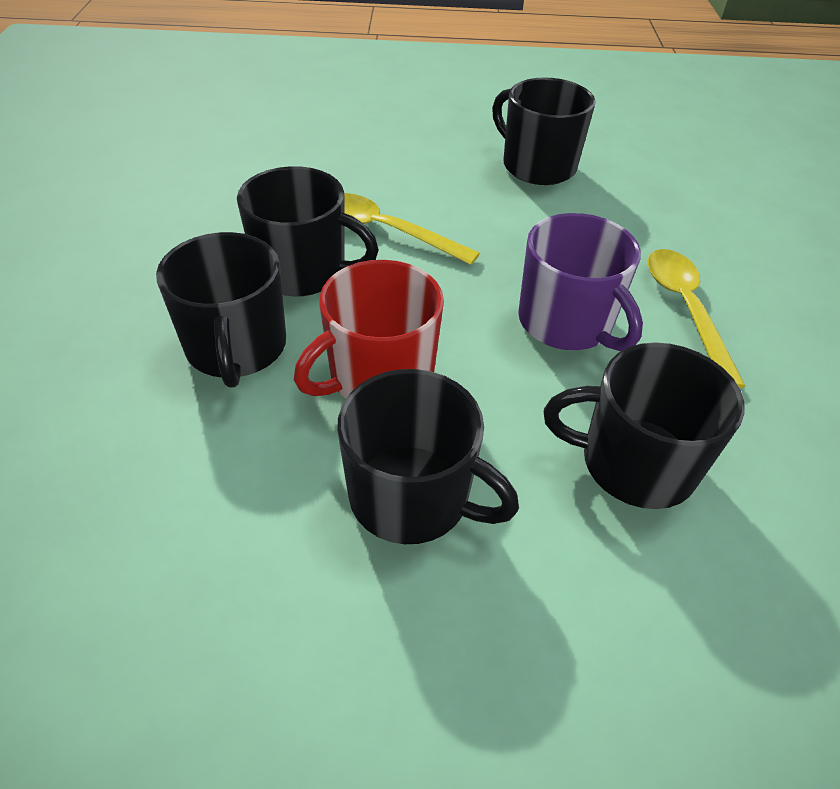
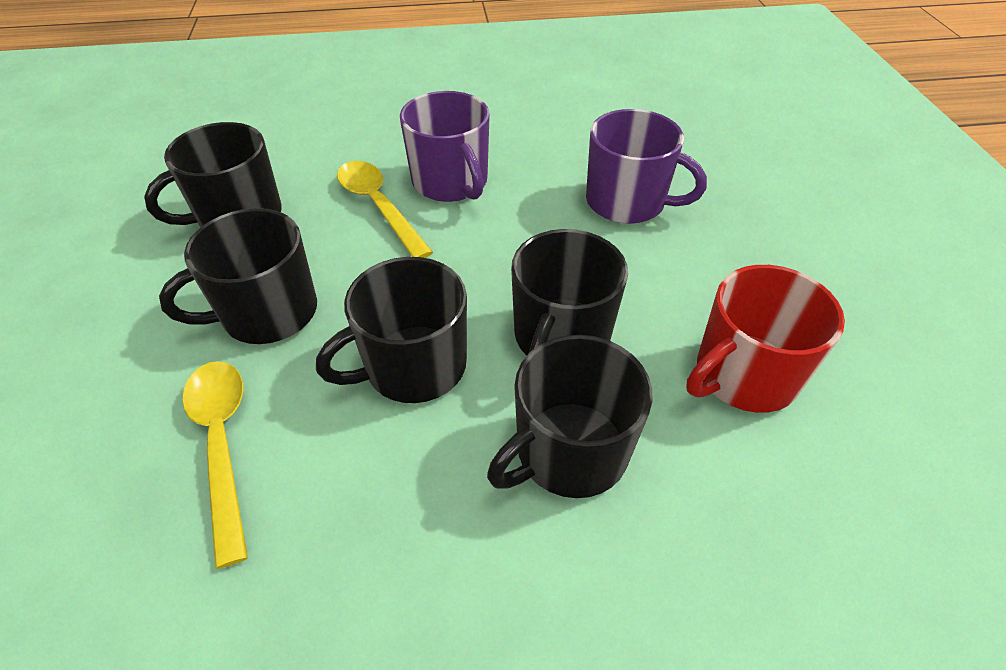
purple mug: [518,213,643,351] = 1 -> [400,91,490,202] [586,109,707,224] = 2

